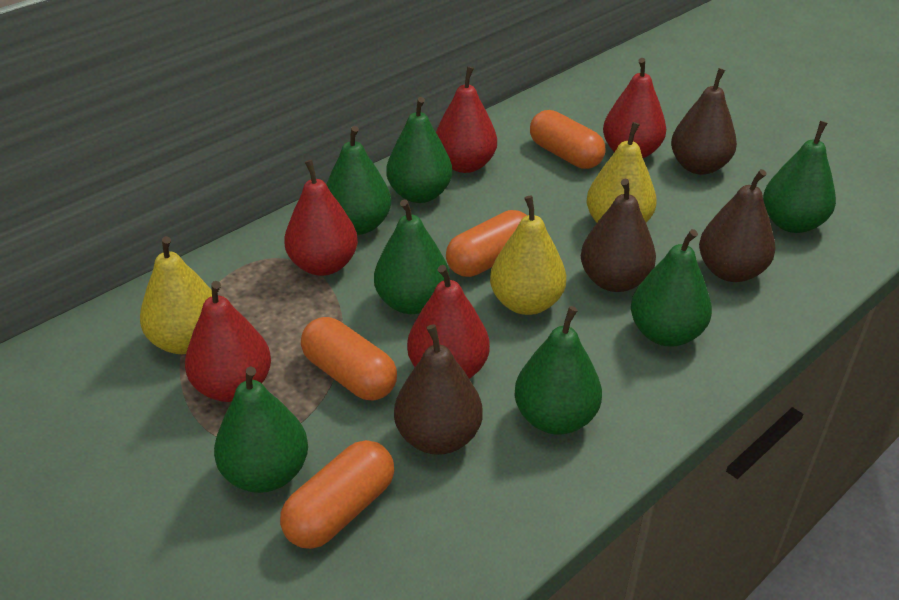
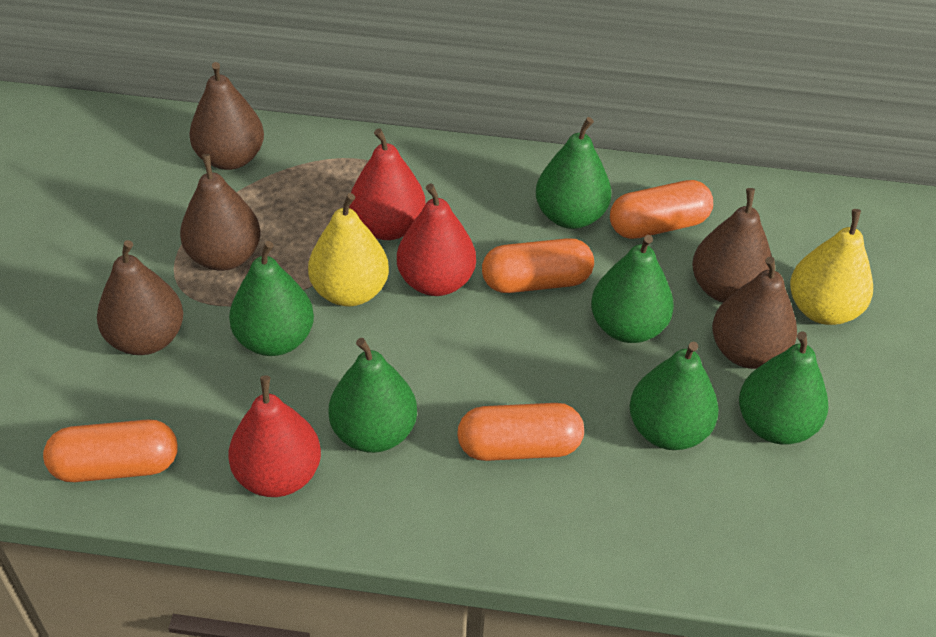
brown pear: [394,324,483,455] [581,179,656,292] [671,68,737,175] [699,169,776,282] = 4 -> [97,240,183,355] [180,154,260,271] [189,62,264,170] [692,188,772,303] [712,257,797,369] = 5
green pear: [214,367,308,493] [326,126,391,235] [374,199,450,314] [386,97,452,203] [514,306,602,435] [631,229,712,347] [763,121,836,233] = 7 -> [229,241,314,356] [329,338,417,453] [536,117,611,229] [591,235,674,343] [630,341,719,450] [739,331,828,445] = 6
red pear: [185,281,271,402] [284,160,358,276] [407,265,490,379] [436,66,497,173] [603,58,666,158] = 5 -> [228,375,321,497] [349,128,426,240] [397,183,476,296] = 3
yellow pear: [140,236,212,354] [490,195,566,315] [586,122,657,223] = 3 -> [308,193,389,307] [790,209,873,325] = 2

